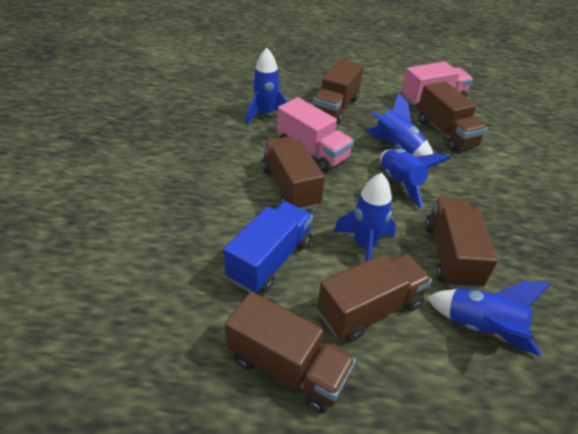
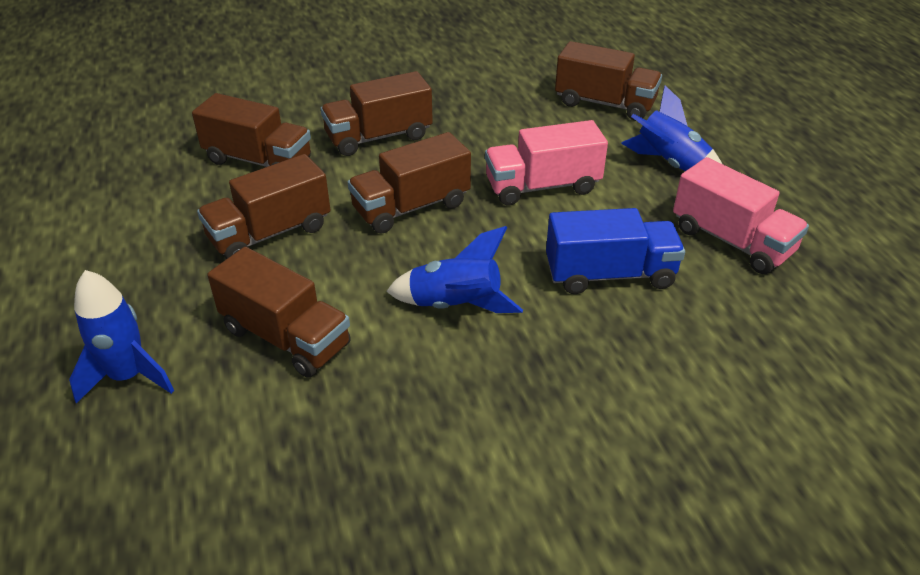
blue rocket: [246,48,287,124] [334,173,396,262] [365,92,433,157] [380,149,451,209] [426,281,551,356] = 5 -> [69,270,174,404] [386,226,523,313] [621,85,722,171] = 3

